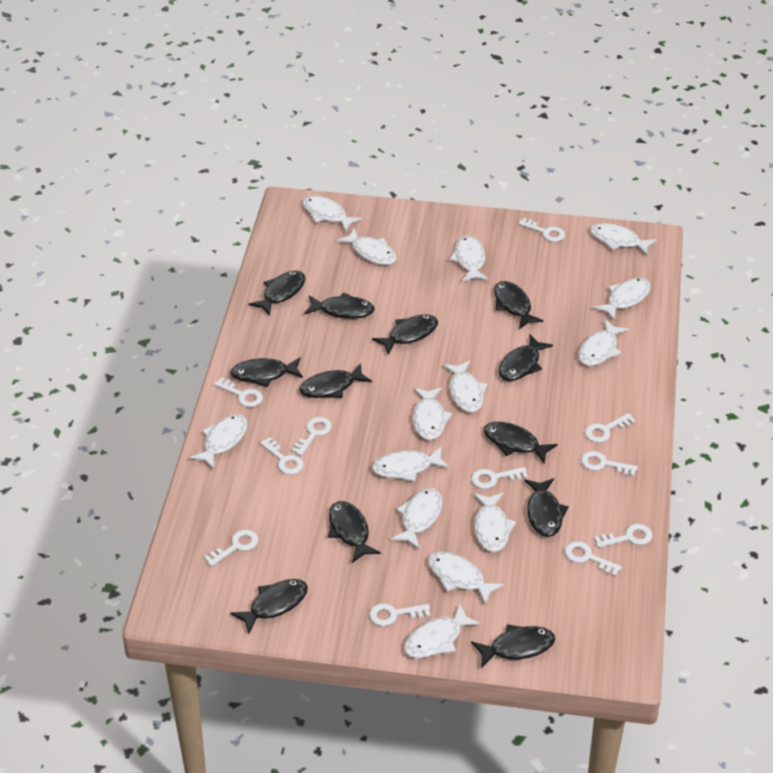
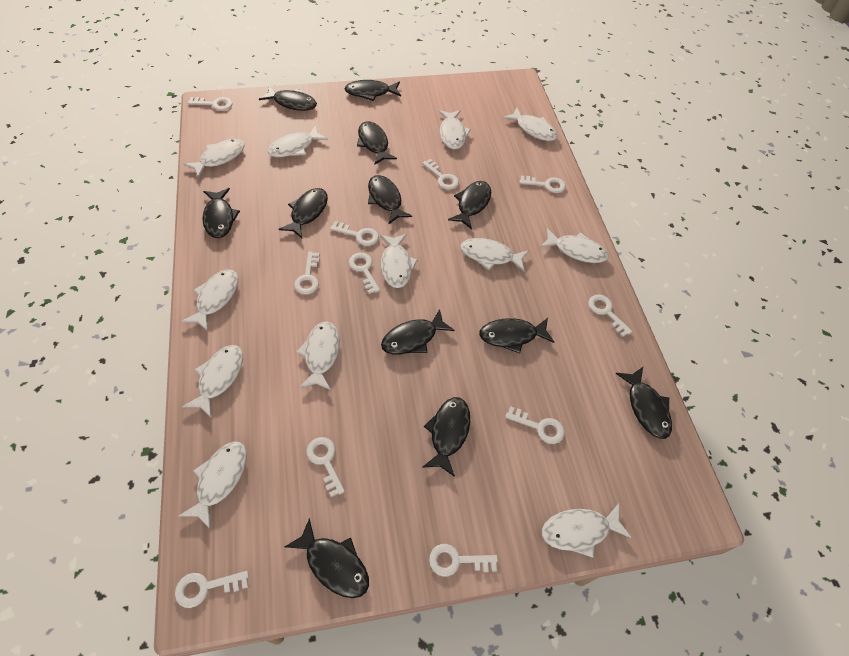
white fish: [189,414,248,469] [303,195,362,232] [336,229,396,265] [372,446,449,482] [390,488,442,549] [404,604,481,658] [413,388,453,440] [428,552,504,605] [443,360,487,412] [449,236,489,282] [473,493,516,552] [579,319,629,366] [590,223,657,255] [593,278,651,320] = 14 -> [179,441,247,529] [181,269,238,331] [182,345,243,417] [184,139,245,178] [268,125,328,157] [297,321,340,390] [380,234,418,288] [438,110,471,150] [461,238,529,271] [503,108,557,141] [540,228,608,263] [542,503,632,558] = 12

